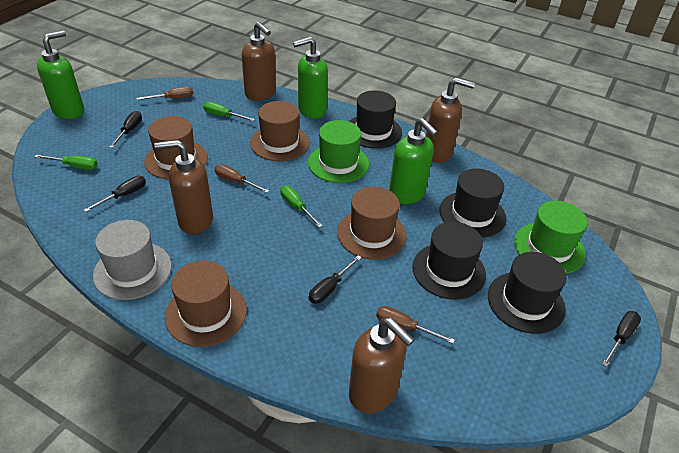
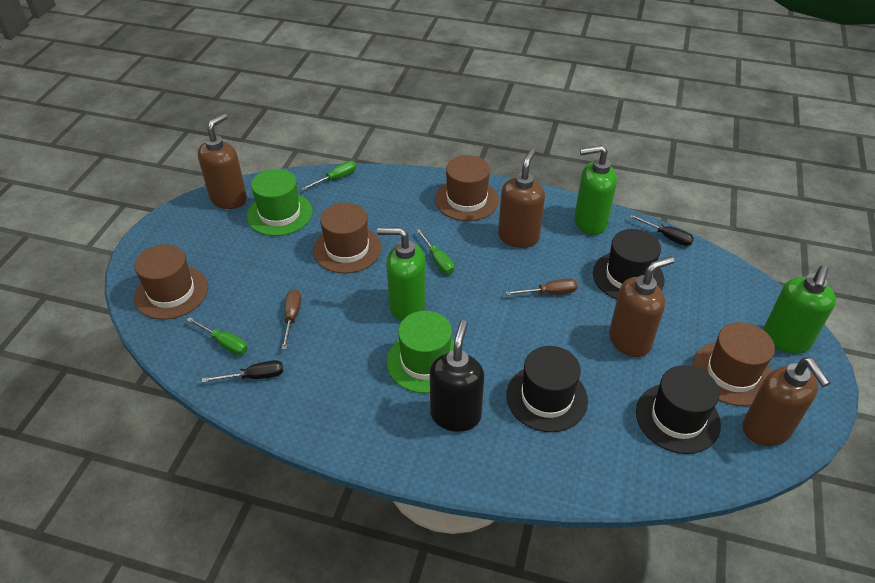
black hat: [349,90,402,149] [412,222,486,300] [439,169,506,238] [488,252,567,334] = 4 -> [506,346,588,432] [593,229,665,299] [636,365,721,454] = 3
black screwdriver: [84,176,146,212] [109,111,142,148] [309,255,362,304] [602,311,641,367] = 4 -> [202,360,283,383] [629,214,694,246] = 2
black soap dispenser: none = 0 -> [430,320,484,432] = 1
brown screwdriver: [137,87,193,100] [214,164,269,193] [376,306,455,344] = 3 -> [282,289,301,349] [506,278,578,295] = 2
grey hat: [93,220,172,300] = 1 -> none = 0

